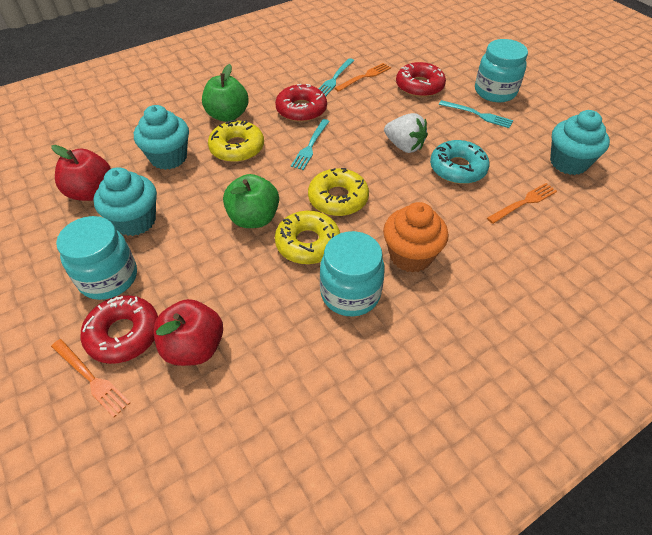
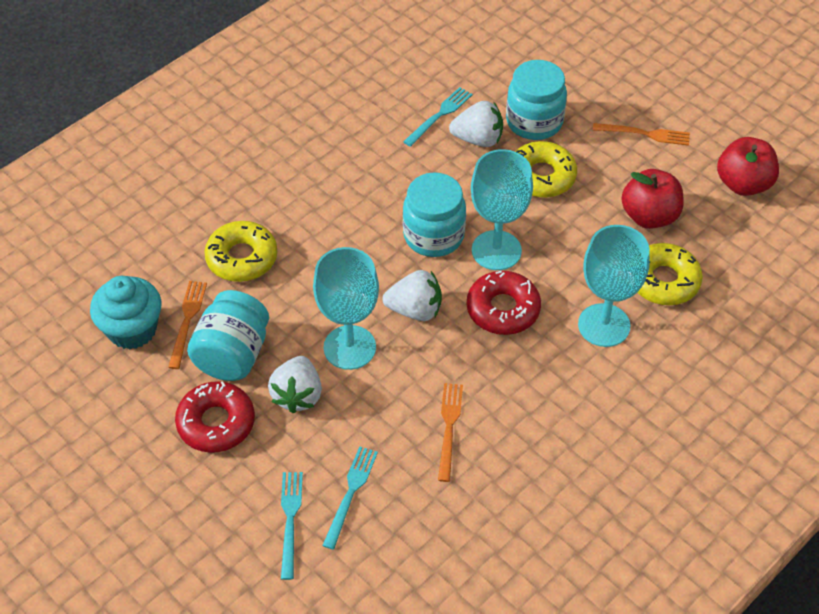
green apple: [202,64,249,122] [223,174,279,228] = 2 -> none = 0
orange cupcake: [383,202,448,272] = 1 -> none = 0
red donut: [81,295,158,364] [275,84,327,122] [396,62,446,97] = 3 -> [175,381,255,453] [467,271,541,335] = 2
turquoise cupcake: [93,167,157,236] [134,105,189,170] [550,110,610,175] = 3 -> [90,276,162,349] = 1
turquoise donut: [430,140,489,184] = 1 -> none = 0
turquoise goblet: none = 0 -> [313,247,379,370] [471,149,533,270] [578,225,650,347] = 3
white strawberry: [384,113,428,153] = 1 -> [268,356,322,414] [382,270,442,321] [449,101,503,147] = 3

